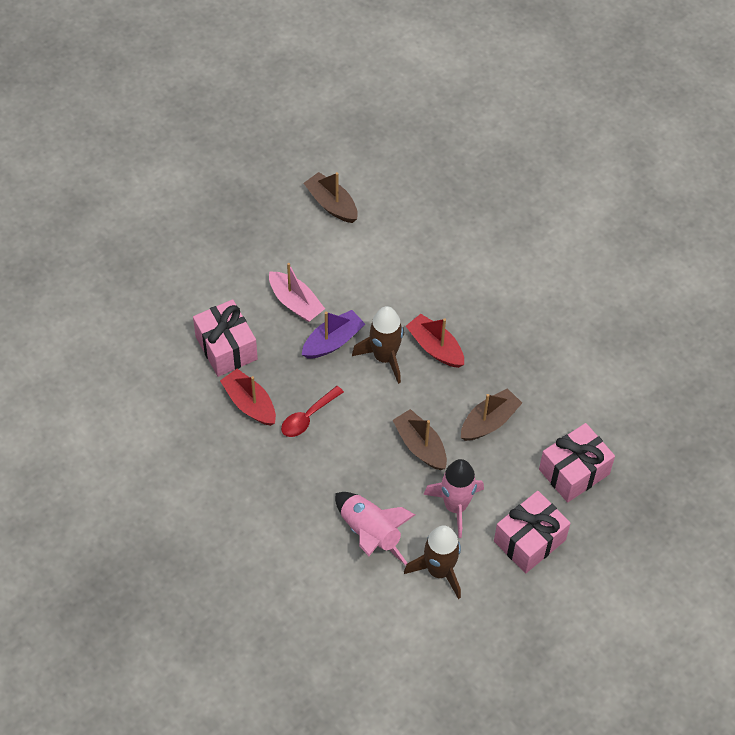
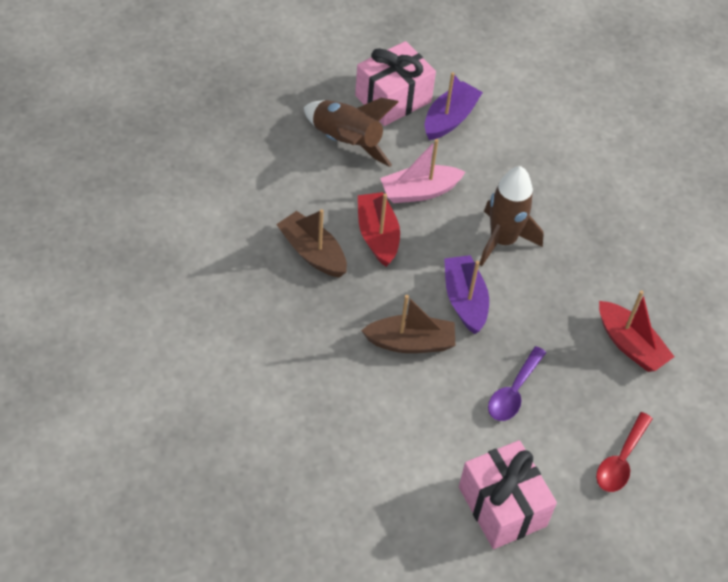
brown boat: [304,172,358,223] [392,409,447,470] [461,388,522,441] = 3 -> [276,209,347,278] [361,295,456,353] = 2
pink gift: [193,299,258,377] [494,491,571,573] [539,423,615,503] = 3 -> [355,41,436,126] [459,440,557,549] = 2
pink rocket: [335,492,415,565] [423,459,484,538] = 2 -> none = 0
purple boat: [302,310,365,358] = 1 -> [425,72,483,140] [444,255,489,334] = 2
purple spoon: none = 0 -> [488,346,546,421] = 1

